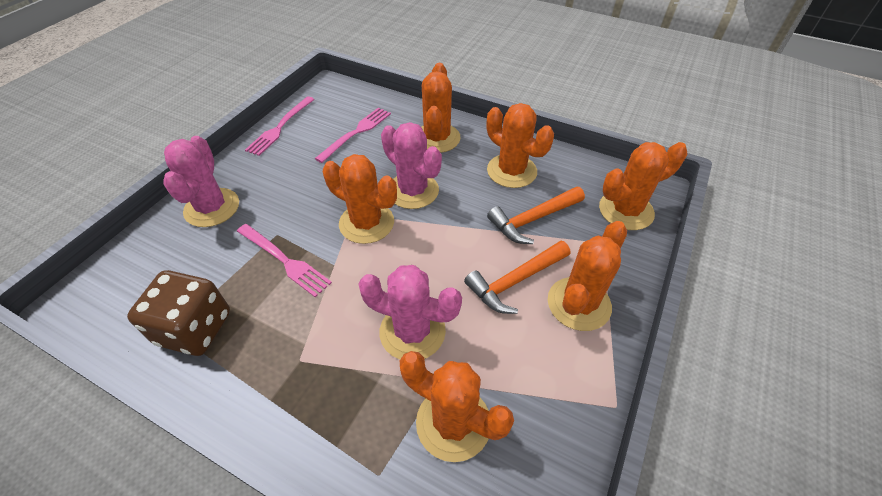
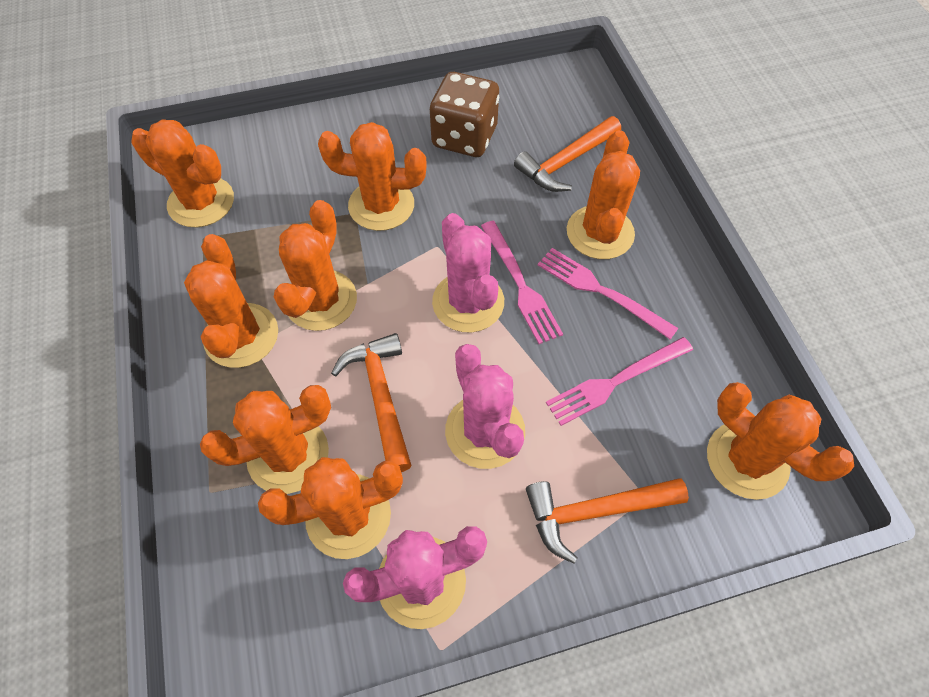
orange cactus: [323,154,397,244] [400,351,514,462] [421,63,461,153] [486,103,554,188] [548,221,627,331] [599,142,687,230] = 6 -> [131,119,234,228] [184,234,278,368] [200,385,331,494] [258,457,403,559] [274,200,357,331] [318,122,427,231] [567,130,640,259] [707,382,854,500] = 8
orange hammer: [464,241,570,314] [487,187,585,244] = 2 -> [331,333,412,472] [514,116,621,192] [526,478,689,564] = 3

